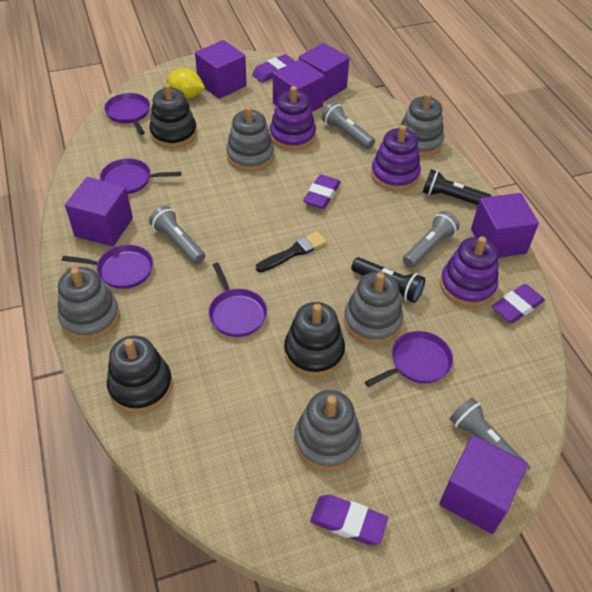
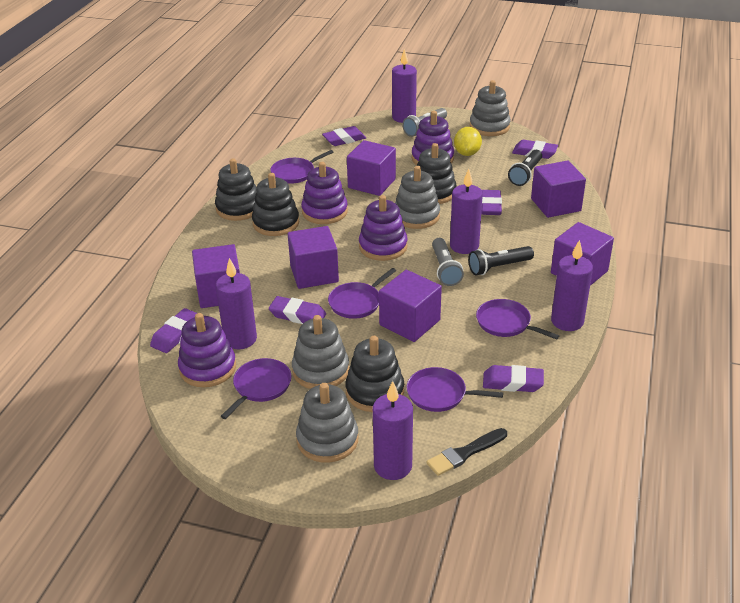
black stacking toy: [107,335,172,413] [149,84,197,148] [284,302,345,377] = 3 -> [215,159,257,221] [252,173,299,236] [345,336,404,412] [417,143,457,204] = 4
grey flashlight: [149,206,205,264] [322,102,375,149] [403,211,460,268] [450,398,531,476] = 4 -> [402,108,447,137] [432,238,464,286] = 2
grey stacking toy: [58,267,120,340] [226,106,274,171] [294,390,361,471] [344,272,403,345] [400,92,444,157] = 5 -> [292,315,349,389] [296,383,359,463] [395,166,440,229] [470,80,511,136] = 4
purple candle: none = 0 -> [216,258,257,349] [373,381,413,480] [392,49,417,123] [450,169,483,254] [551,240,593,331] = 5
purple eraser: [252,54,295,83] [303,174,341,209] [310,495,388,545] [492,284,545,323] = 4 -> [150,308,197,353] [269,296,326,324] [322,126,366,146] [481,190,502,215] [483,365,544,392] [512,140,558,159] = 6
purple stacking toy: [270,86,316,150] [371,125,421,191] [440,236,498,307] = 3 -> [178,313,236,387] [301,162,348,224] [359,195,408,261] [412,111,454,165] = 4

